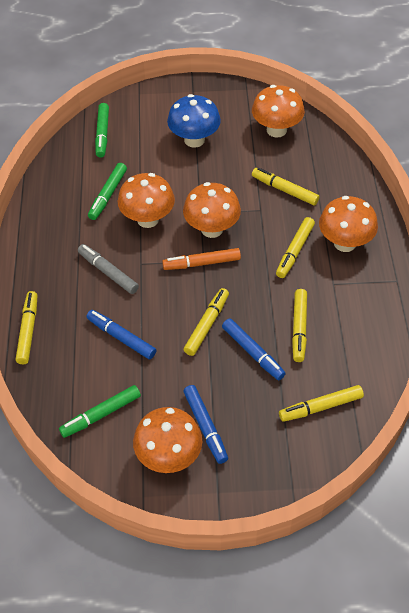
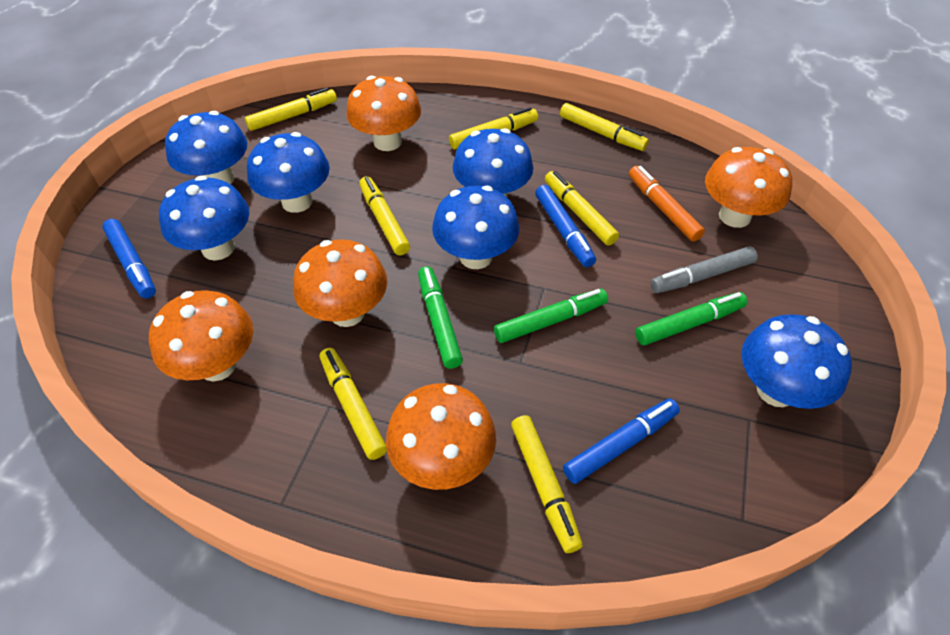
blue mushroom: [167,94,221,148] = 1 -> [159,176,249,260] [165,111,247,184] [247,132,330,213] [432,186,520,269] [453,128,533,197] [741,314,852,409] = 6
yellow marker: [16,291,37,364] [184,288,229,356] [252,168,320,206] [276,217,315,278] [279,385,364,422] [292,289,307,362] = 6 -> [245,88,337,131] [320,348,387,460] [359,176,410,255] [449,107,538,149] [511,415,583,553] [545,171,619,246] [560,103,649,151] = 7

